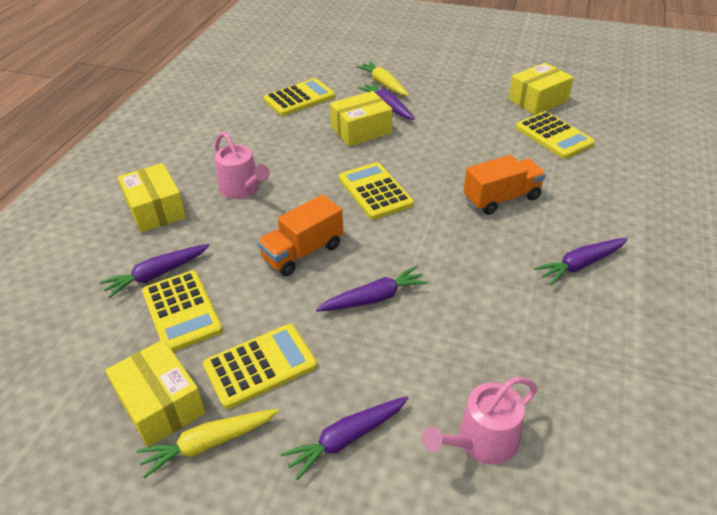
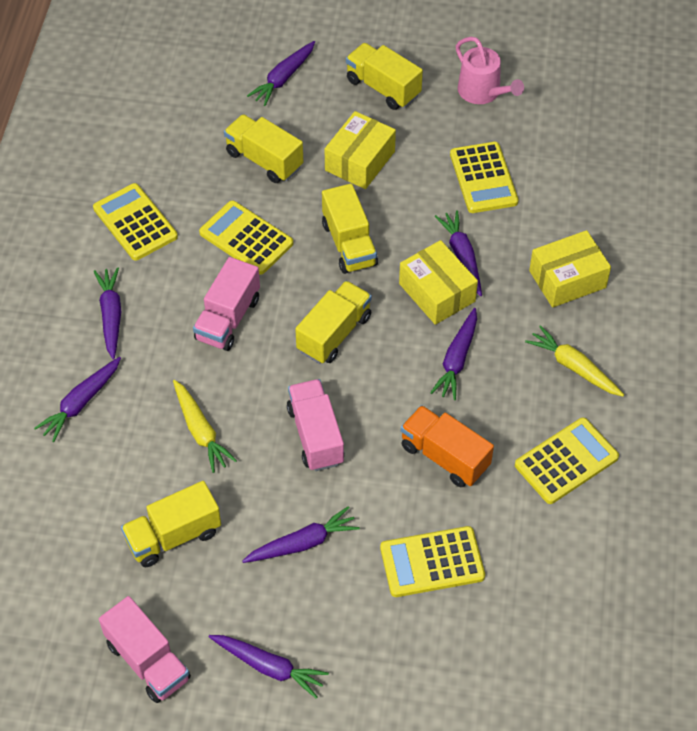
orange truck: [257,194,343,276] [464,155,546,215] = 2 -> [401,405,494,487] = 1
pink truck: none = 0 -> [99,596,191,703] [193,257,260,351] [287,379,344,471] = 3
pink watering can: [215,132,270,199] [422,377,537,465] = 2 -> [456,37,524,104] = 1
purple carrot: [100,244,210,299] [281,396,408,480] [316,266,428,312] [358,82,415,120] [534,238,628,285] = 5 -> [34,357,121,442] [93,267,121,359] [209,635,329,699] [242,506,360,563] [247,41,315,106] [430,308,477,400] [435,210,482,296] = 7
yellow box: [105,339,206,447] [118,163,186,233] [330,91,393,146] [509,63,574,115] = 4 -> [325,111,396,189] [399,240,478,325] [529,230,611,308] = 3
yellow truck: none = 0 -> [121,481,221,567] [224,114,303,183] [295,281,372,364] [322,184,378,274] [346,43,423,110] = 5

